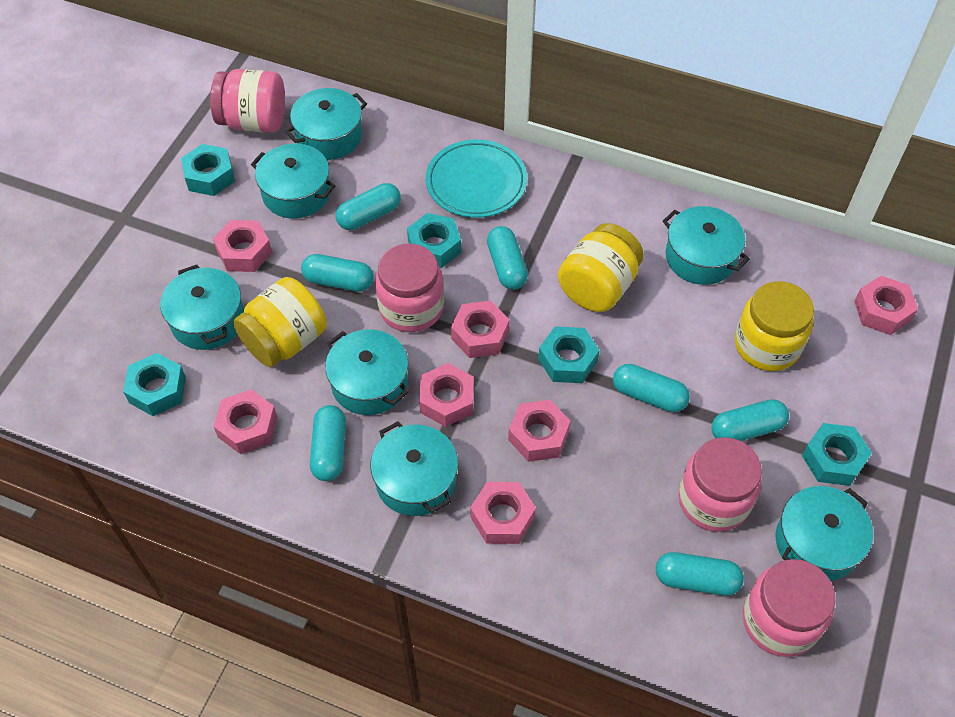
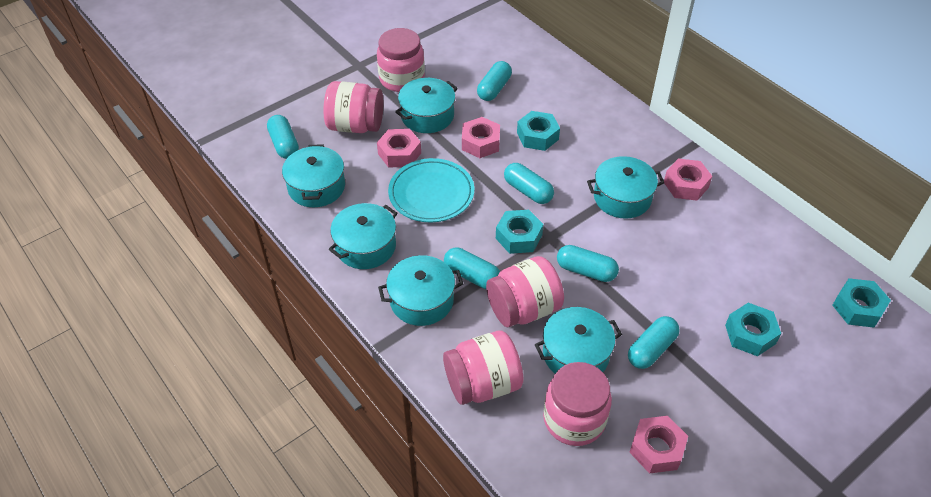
pink jar: [210,69,285,133] [375,244,444,332] [678,437,762,532] [743,559,836,657] = 4 -> [324,81,383,133] [377,28,425,92] [443,331,523,405] [486,256,564,327] [543,362,612,446] = 5
pink nut: [213,220,272,272] [213,390,277,454] [419,363,474,427] [451,301,510,358] [470,482,536,544] [508,400,570,462] [854,276,918,335] = 7 -> [377,129,421,167] [462,117,500,158] [629,416,688,473] [664,159,712,201] = 4
turquoise capsule: [301,254,374,292] [310,405,346,481] [336,183,401,230] [487,226,528,290] [613,364,690,412] [656,552,744,596] [712,399,789,441] = 7 -> [267,115,299,159] [444,248,500,290] [477,61,512,101] [504,163,554,204] [557,245,619,282] [628,316,680,369] = 6
turquoise nut: [123,353,186,416] [181,144,235,196] [407,213,461,268] [538,327,600,383] [802,423,872,486] = 5 -> [496,210,543,254] [517,111,560,151] [725,303,781,356] [832,278,891,328] = 4
turquoise pot: [160,265,244,350] [251,144,336,219] [285,88,367,160] [325,329,409,415] [371,421,458,516] [663,206,750,285] [776,486,873,581] = 7 -> [282,144,345,207] [329,203,398,269] [378,255,463,326] [395,78,458,133] [535,307,622,374] [587,156,664,219] = 6
yellow jar: [233,277,327,367] [558,223,644,312] [735,281,814,371] = 3 -> none = 0

